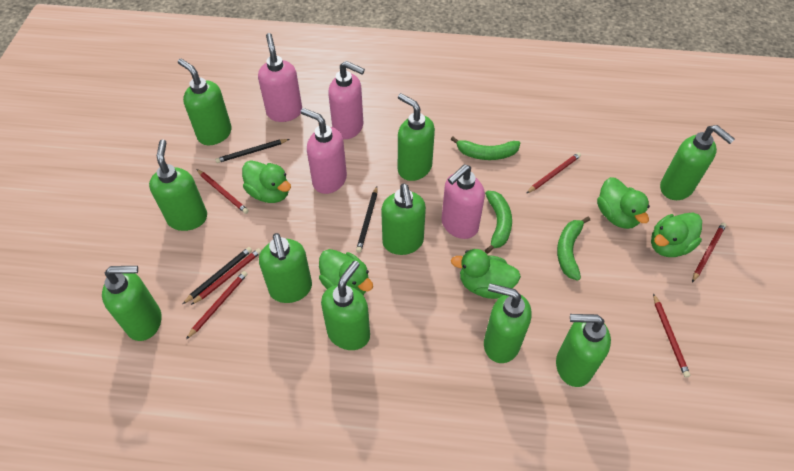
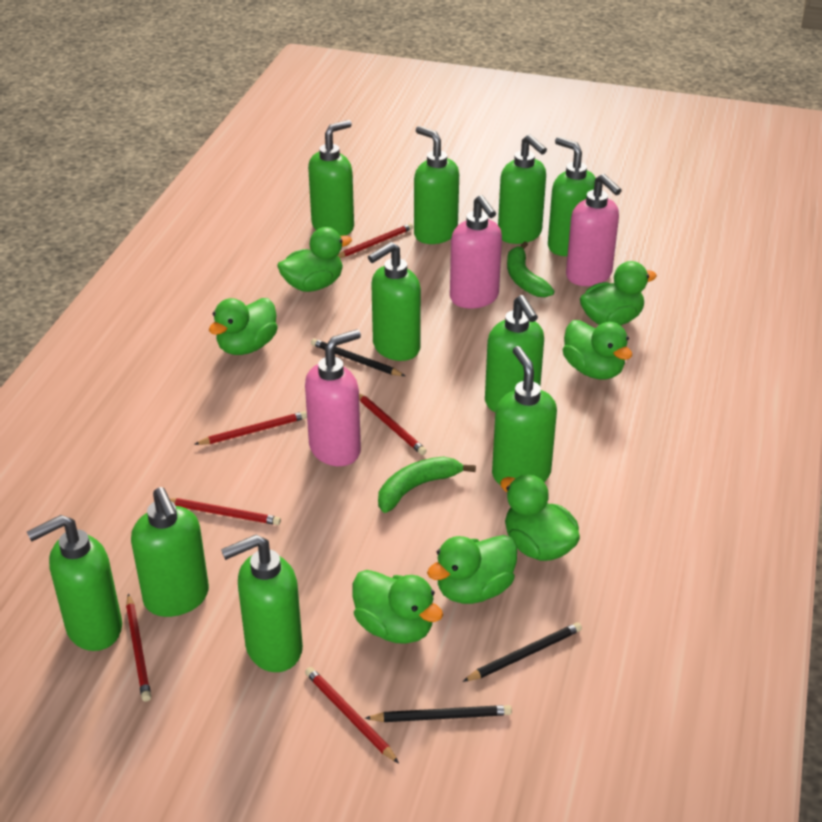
green banana: [451,136,520,160] [485,191,512,254] [557,216,590,281] = 3 -> [378,457,476,513] [507,241,554,297] = 2
green duck: [242,161,291,203] [319,249,373,295] [451,249,521,299] [597,177,650,229] [651,213,702,257] = 5 -> [209,298,278,355] [277,227,352,292] [352,570,443,644] [427,535,517,604] [500,475,580,561] [563,320,632,379] [580,261,657,325] = 7
pink soap dispenser: [258,33,302,122] [301,108,347,194] [328,61,365,139] [442,164,485,239] = 4 -> [305,329,361,466] [450,195,502,308] [566,174,622,286] = 3

